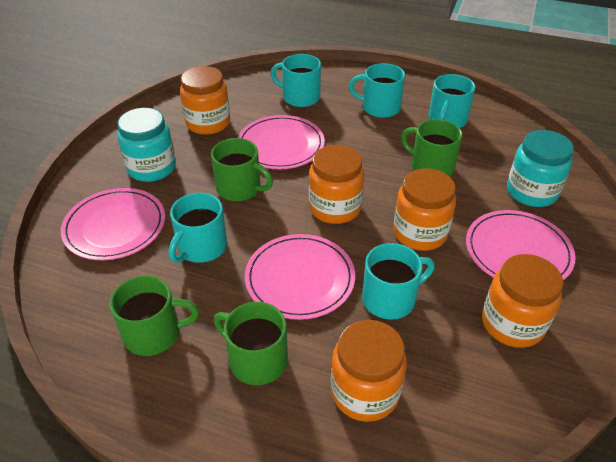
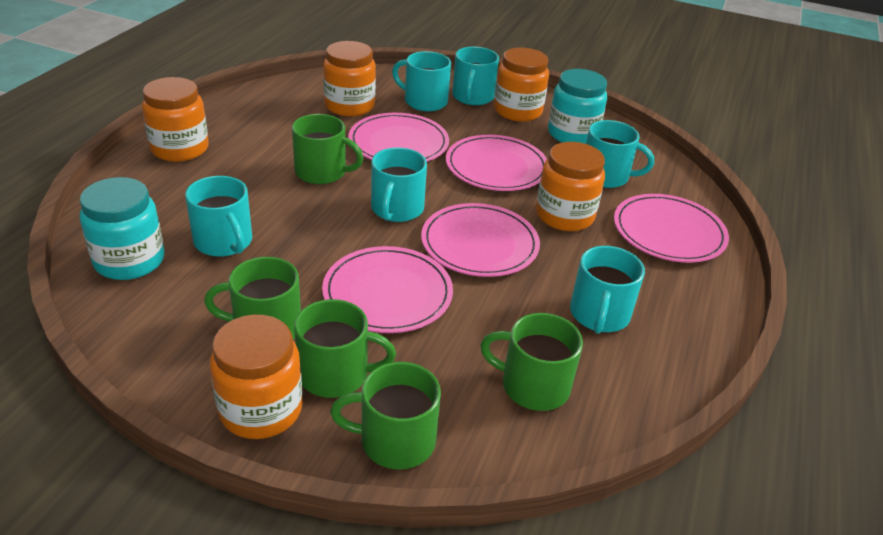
green mug: [110,276,199,356] [211,138,273,201] [214,302,288,385] [401,119,463,177] = 4 -> [204,257,301,340] [292,114,363,184] [294,299,396,398] [330,362,441,470] [480,313,583,411] = 5
pink plate: [61,188,165,260] [238,115,325,169] [245,234,355,320] [466,210,575,280] = 4 -> [322,246,453,333] [348,113,449,162] [421,203,540,277] [446,135,547,191] [614,194,729,263] = 5
turquoise mug: [169,193,227,263] [271,54,321,107] [349,63,405,118] [362,243,435,320] [428,74,475,128] = 5 -> [185,176,252,257] [371,148,427,222] [392,51,451,111] [452,47,499,105] [570,246,645,334] [586,120,654,188] = 6

